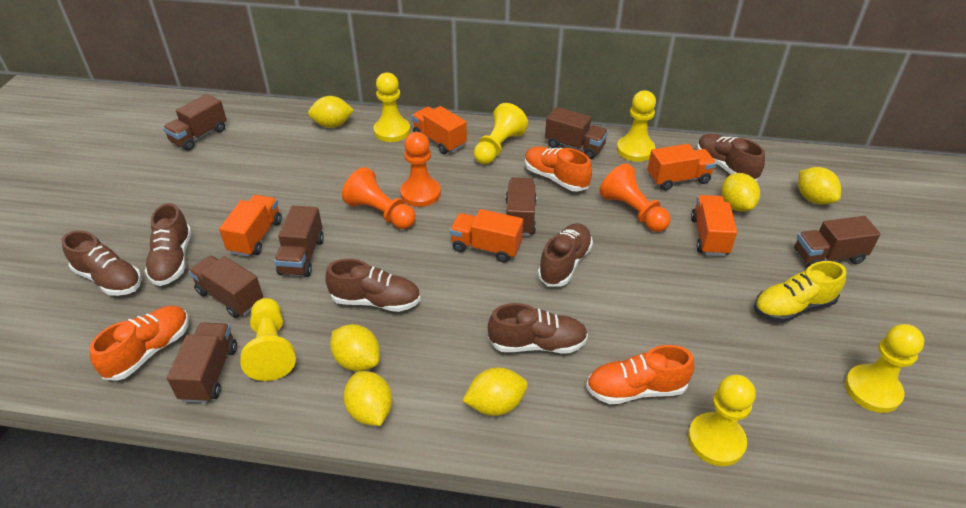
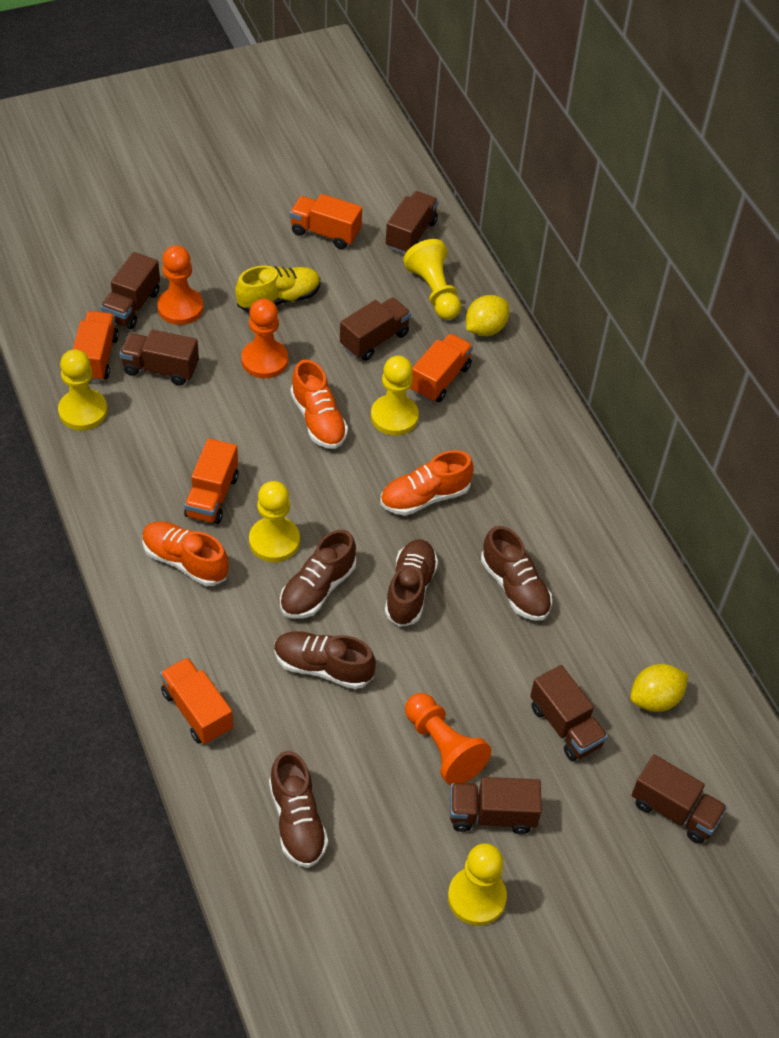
brown shoe: [61,230,142,296] [145,203,192,286] [325,259,421,312] [488,303,588,353] [538,223,593,287] [697,134,765,181] = 6 -> [269,751,328,868] [274,631,376,689] [280,530,356,618] [385,539,438,627] [481,526,552,621] = 5
yellow lemon: [308,96,354,128] [330,324,380,372] [343,371,393,426] [462,367,528,416] [721,173,760,212] [798,167,841,205] = 6 -> [466,295,509,336] [630,664,688,712] = 2
yellow pawn: [240,298,296,381] [374,72,410,142] [474,103,528,164] [617,90,656,162] [688,375,756,466] [845,324,924,413] = 6 -> [58,349,108,430] [249,481,300,562] [371,356,419,436] [403,239,461,320] [448,843,507,926] = 5

